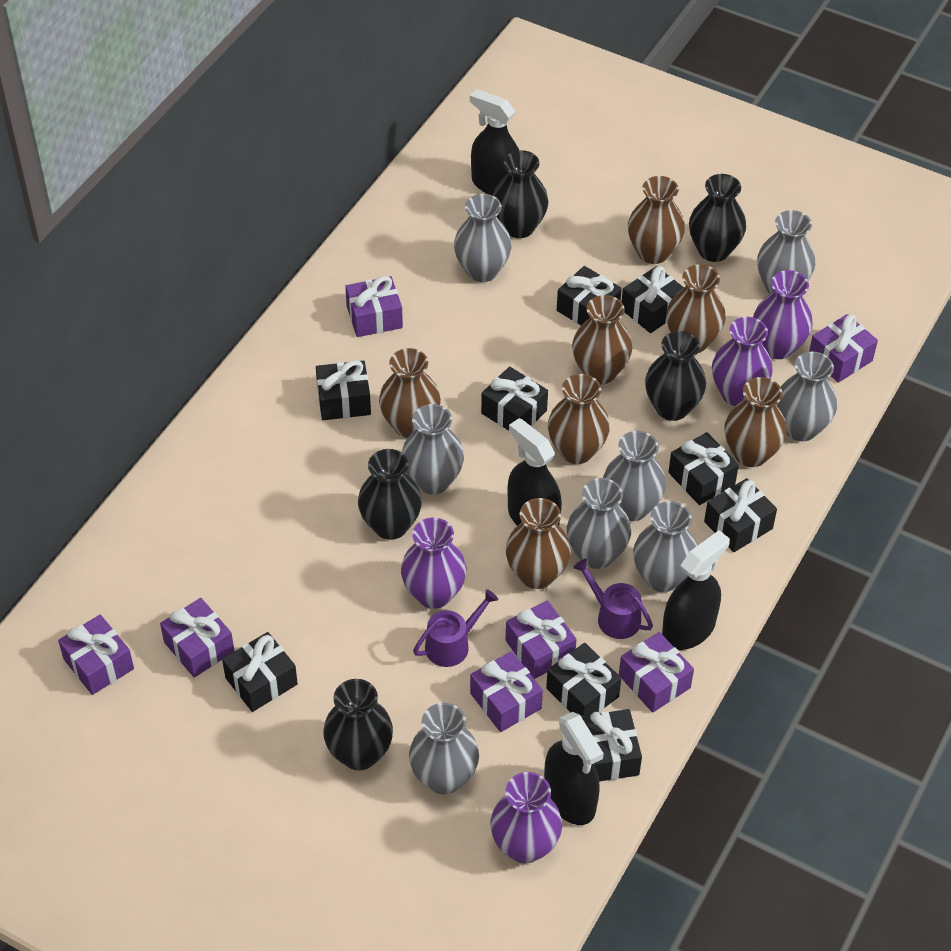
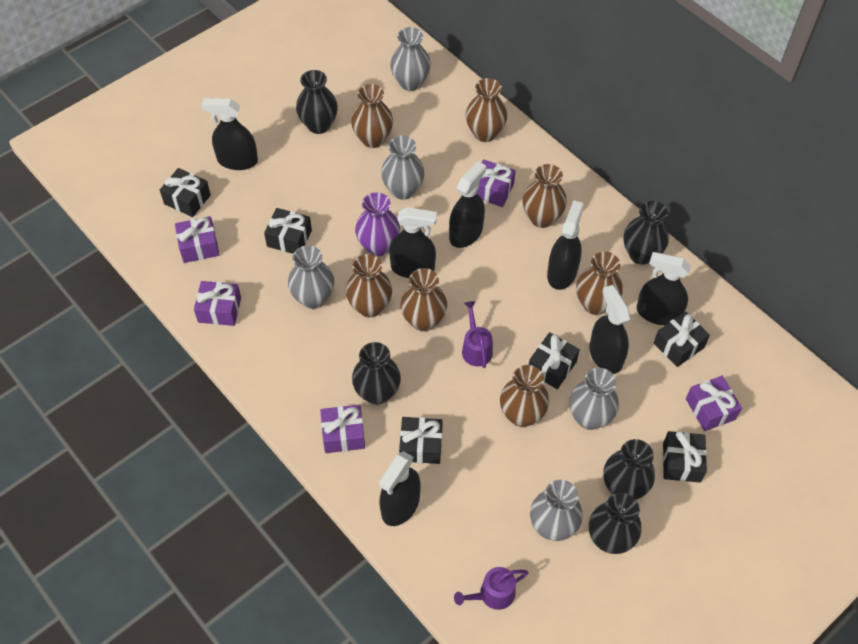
black gift: [222,632,298,712] [316,360,371,420] [481,367,548,431] [546,643,621,716] [557,266,622,326] [581,709,642,782] [622,266,684,333] [668,432,739,505] [704,478,777,552] = 9 -> [160,168,211,217] [264,208,312,254] [399,417,443,464] [529,332,580,389] [654,311,710,367] [663,431,707,483] = 6
black spray bottle: [470,89,519,196] [507,418,562,526] [544,712,604,825] [662,530,730,650] = 4 -> [202,98,258,170] [379,452,420,526] [389,207,437,278] [449,161,486,248] [547,200,584,290] [589,285,630,374] [637,252,691,326] = 7
grey vase: [402,404,464,495] [409,703,479,794] [454,194,512,282] [567,478,631,569] [603,431,666,521] [633,501,697,592] [757,210,815,294] [776,352,837,441] = 8 -> [288,245,334,309] [381,136,425,200] [390,27,431,91] [530,480,582,541] [569,368,619,430] = 5
purple gift: [58,614,134,695] [160,598,234,678] [345,276,403,337] [470,651,543,732] [505,601,577,679] [619,632,694,713] [809,314,878,383] = 7 -> [175,216,220,263] [194,281,241,326] [320,405,365,453] [477,159,516,207] [686,376,742,431] = 5
purple vase: [401,518,466,609] [490,772,562,863] [712,317,773,406] [753,270,813,359] = 4 -> [355,192,400,256] = 1

